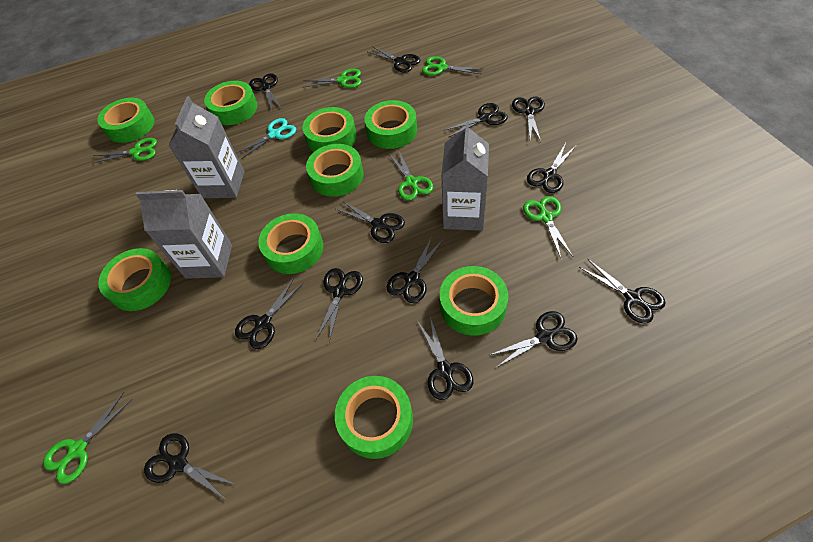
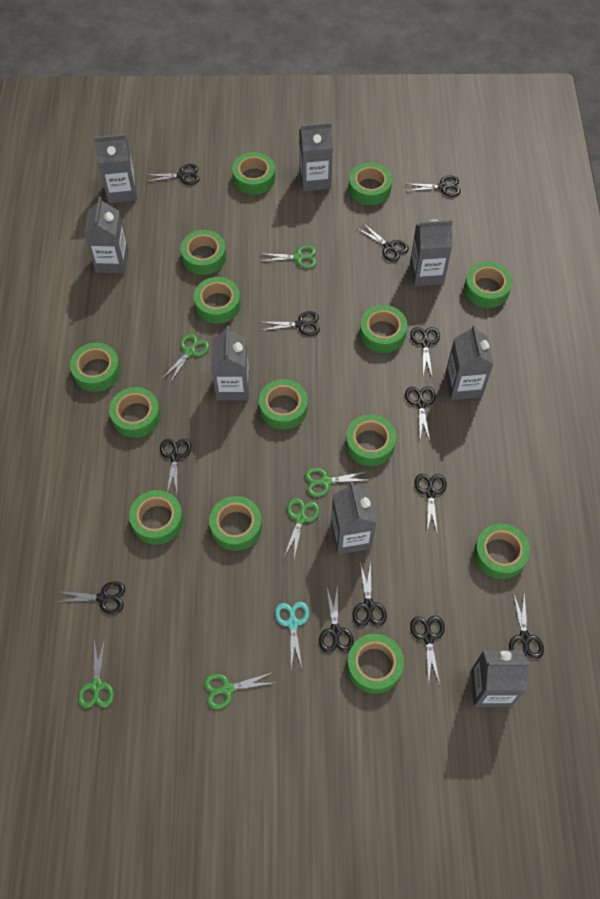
green tape: [97,98,154,143] [98,248,171,311] [204,81,257,125] [258,213,323,274] [302,107,357,152] [306,144,364,197] [335,376,413,459] [364,100,417,149] [440,266,509,336] = 9 -> [70,343,121,392] [109,387,161,438] [129,490,183,545] [180,230,226,275] [194,277,241,324] [209,496,262,551] [232,152,275,195] [259,379,308,430] [346,414,396,466] [347,634,404,694] [349,162,392,205] [360,305,407,353] [464,262,512,308] [474,523,530,579] = 14
grey carton: [136,190,232,279] [168,96,245,198] [441,121,489,231] = 3 -> [84,197,129,273] [94,134,137,203] [211,326,249,400] [299,122,333,192] [331,482,377,554] [410,220,453,286] [445,325,494,400] [471,650,530,707] = 8

